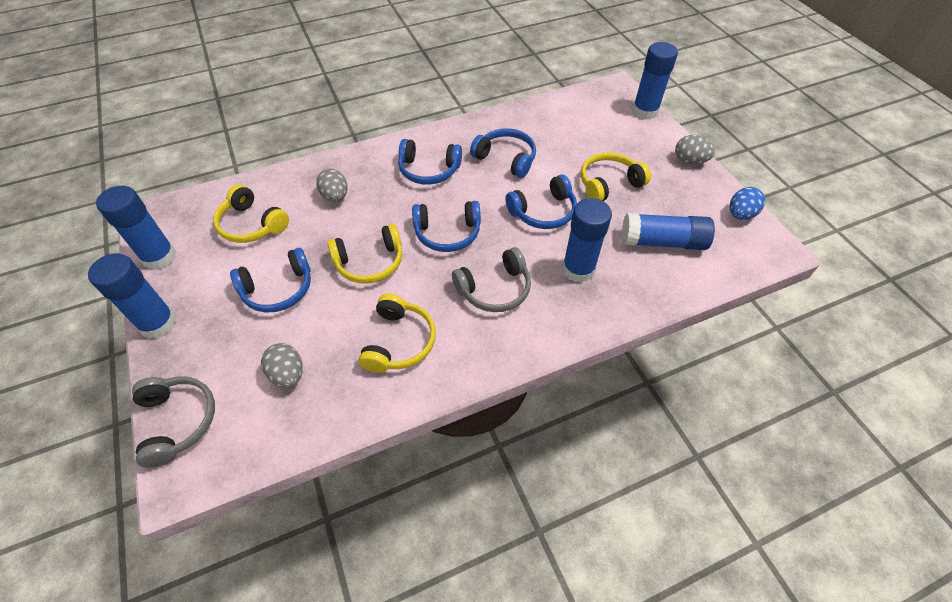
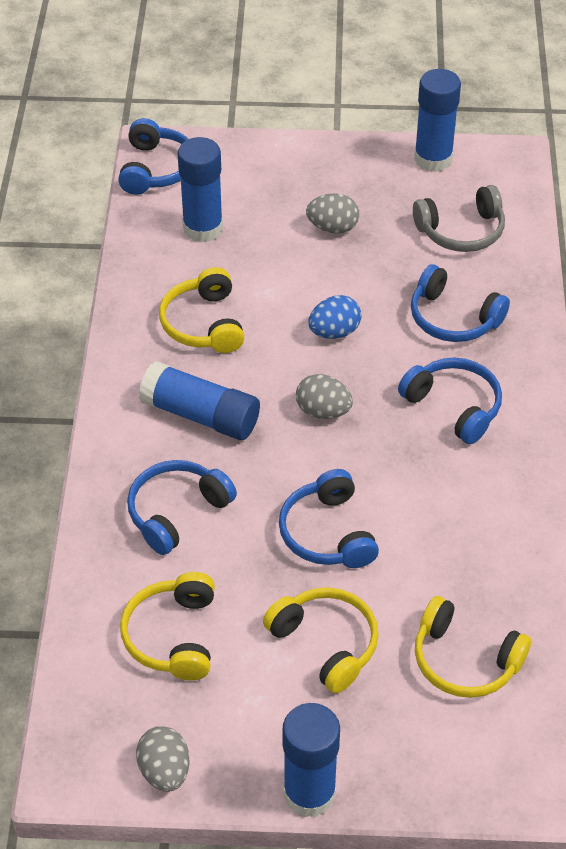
blue glue stick: [88,253,177,339] [96,186,176,270] [562,198,612,283] [622,213,715,250] [632,42,678,120] = 5 -> [139,361,260,440] [178,137,223,243] [282,703,340,817] [414,69,461,172] = 4
grey headphones: [132,377,215,468] [452,247,531,312] = 2 -> [413,185,505,252] = 1

